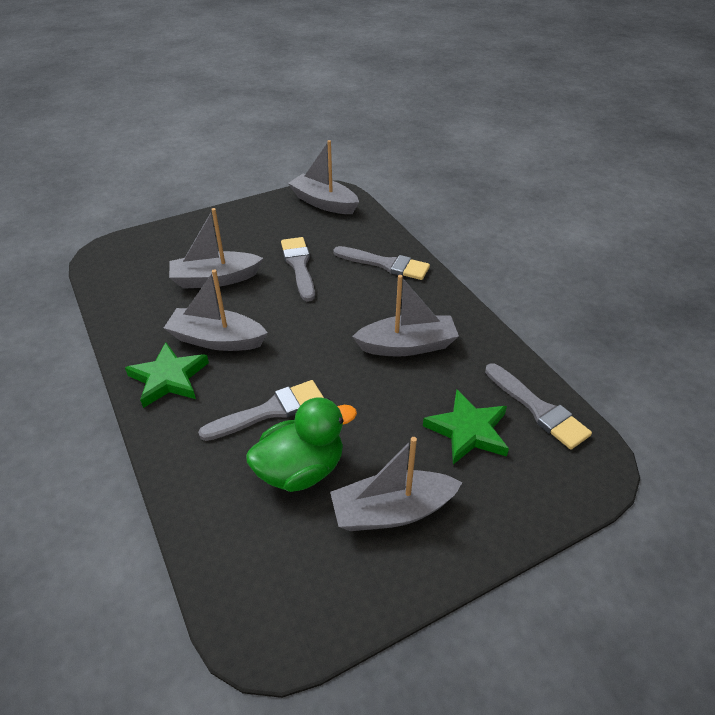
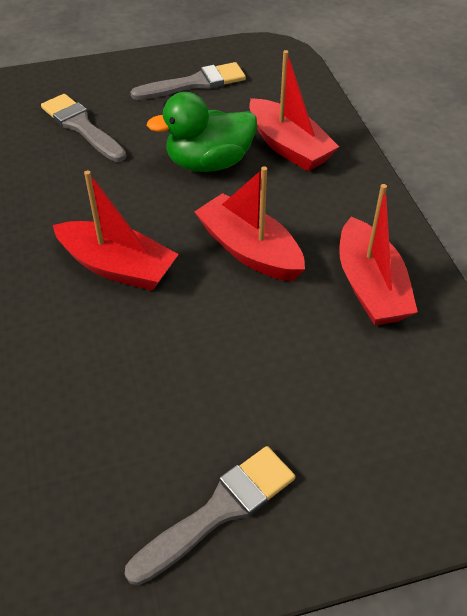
green star: [125,342,209,408] [423,390,509,464] = 2 -> none = 0
grey boat: [164,269,268,351] [169,208,263,289] [288,140,359,214] [330,437,463,531] [352,275,459,357] = 5 -> none = 0
grey brush: [198,380,324,441] [281,237,315,302] [333,246,430,280] [485,363,592,450] = 4 -> [41,94,126,162] [125,446,295,585] [130,62,246,100] = 3
red boat: none = 0 -> [53,170,179,291] [194,166,305,281] [249,50,339,171] [339,184,418,326] = 4

